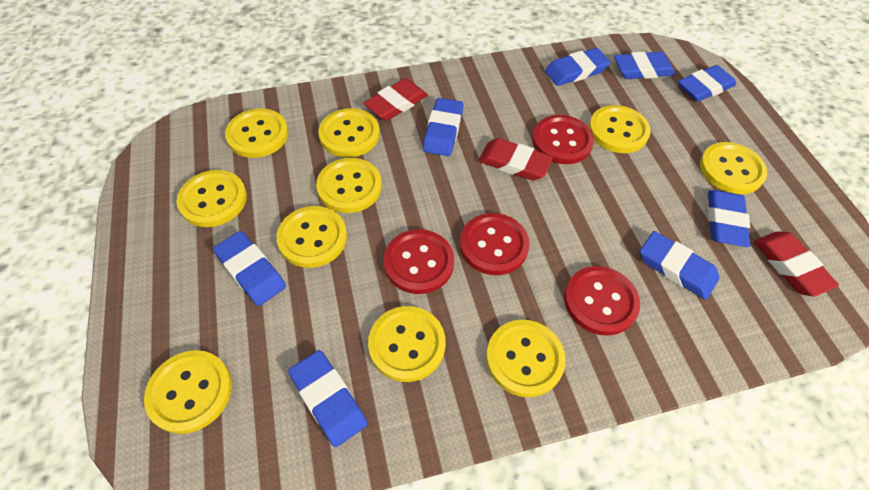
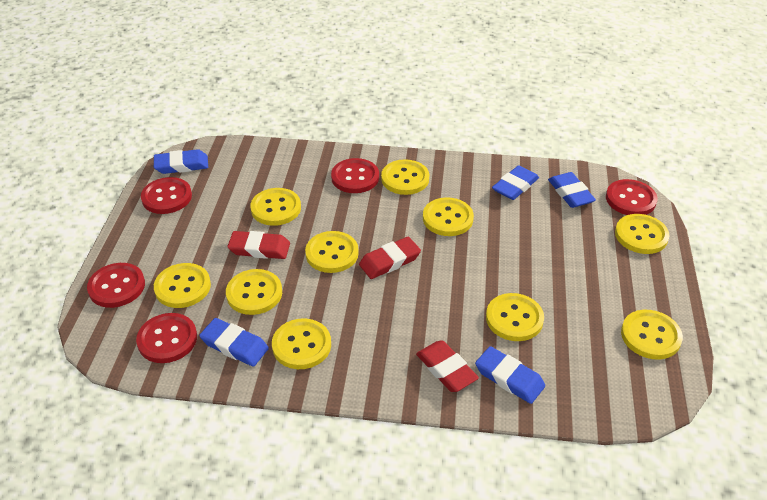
blue eraser: [213,231,286,306] [288,350,368,447] [423,98,463,156] [545,48,610,86] [614,51,675,79] [640,231,719,300] [678,65,736,102] [708,190,750,247] = 8 -> [154,149,208,174] [199,318,269,367] [475,346,545,404] [492,165,539,200] [548,172,596,208] = 5
red button: [384,229,454,294] [460,213,529,275] [532,115,594,164] [564,266,640,336] = 4 -> [87,263,145,308] [136,313,197,363] [141,177,192,214] [331,158,379,193] [606,179,658,215] = 5

